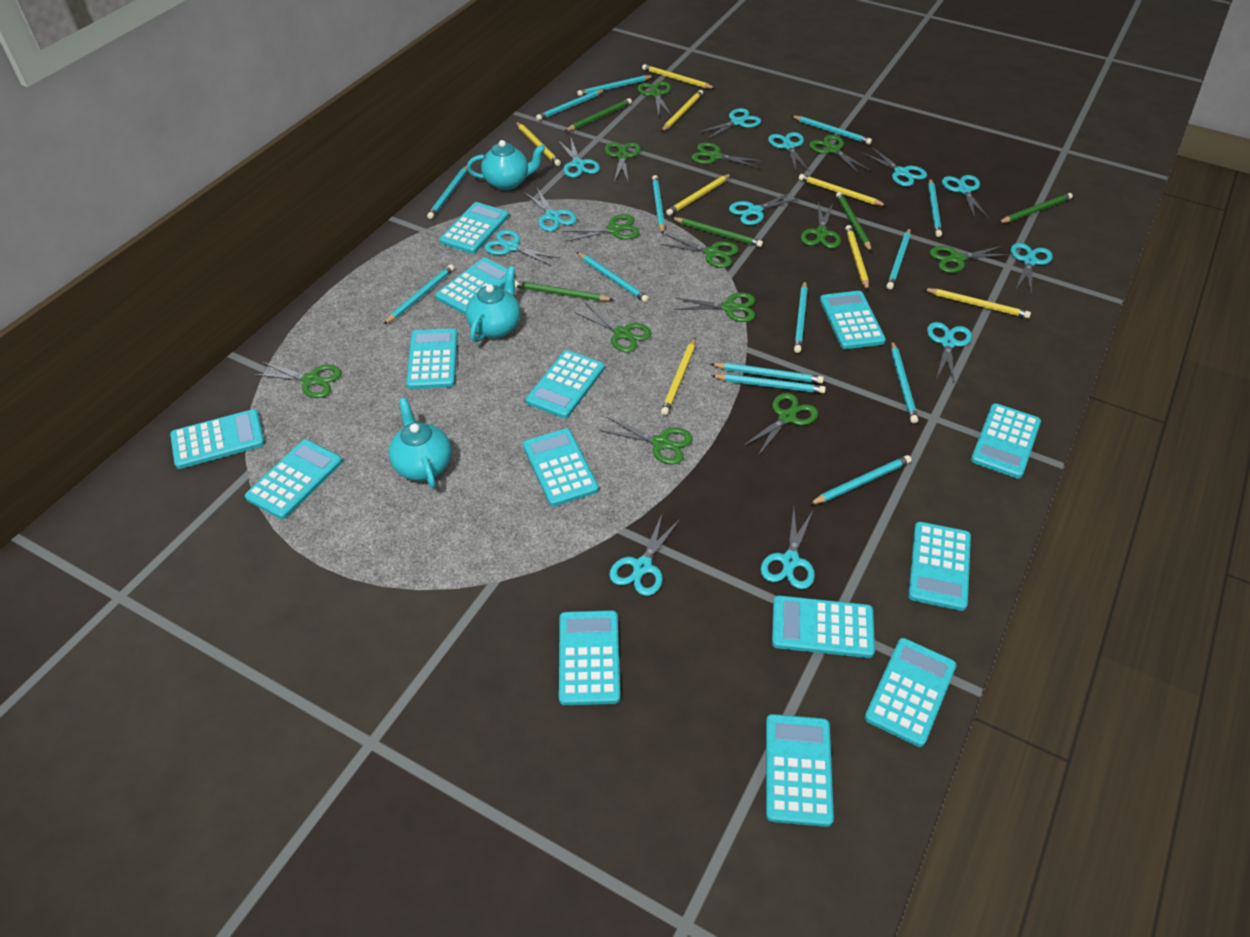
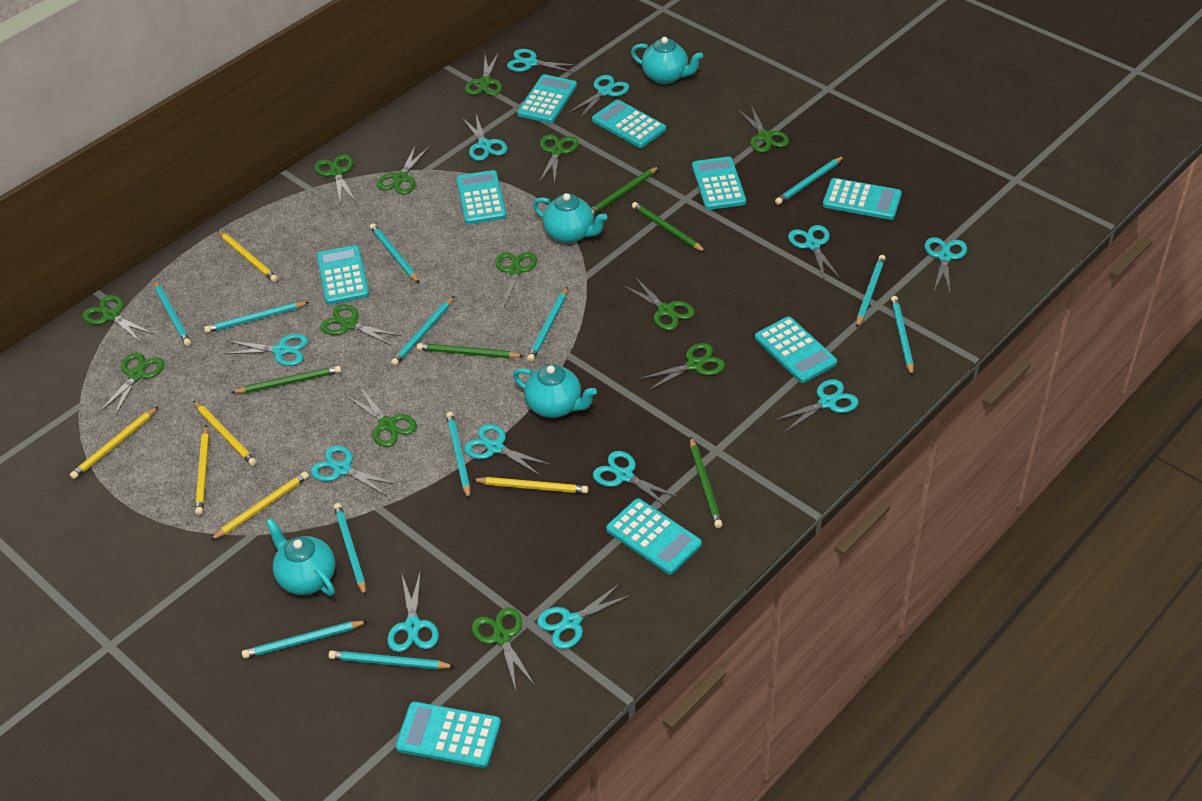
turquoise calculator: [170,409,265,469] [245,439,342,519] [406,328,458,389] [435,258,515,315] [440,202,509,254] [523,428,599,507] [526,350,604,419] [559,610,620,705] [766,714,834,827] [772,595,875,658] [820,291,886,349] [865,638,956,747] [908,522,971,611] [971,403,1041,479] = 14 -> [317,245,369,305] [395,702,501,768] [456,170,507,224] [517,74,577,123] [592,100,666,148] [606,498,702,575] [692,157,746,210] [755,317,837,383] [823,178,902,220] = 9
turquoise pencil: [383,264,454,325] [427,165,467,219] [536,89,604,121] [577,75,653,96] [577,252,649,303] [652,175,665,234] [711,362,824,384] [711,374,826,393] [792,116,872,144] [794,281,808,353] [809,455,912,505] [887,228,911,289] [891,341,918,423] [928,178,942,237] = 14 -> [154,280,191,346] [204,302,309,333] [242,621,368,659] [329,650,455,669] [334,503,366,596] [370,223,419,283] [391,296,454,366] [446,412,470,499] [527,287,567,362] [775,156,844,205] [856,255,886,327] [891,296,914,376] = 12
turquoise teapot: [389,398,452,488] [466,266,521,342] [467,140,545,190] = 3 -> [265,518,335,596] [513,364,597,418] [533,193,607,243] [631,37,703,84] = 4
yellow pencil: [516,122,561,166] [642,64,715,89] [661,90,703,132] [661,338,696,415] [666,174,731,216] [799,174,887,206] [845,225,869,291] [923,288,1031,318] = 8 -> [70,406,159,479] [193,401,257,466] [195,425,209,515] [211,471,309,540] [217,230,278,282] [472,477,588,494] = 6

